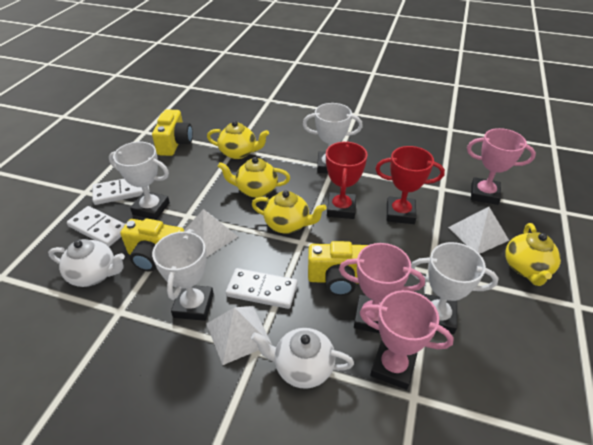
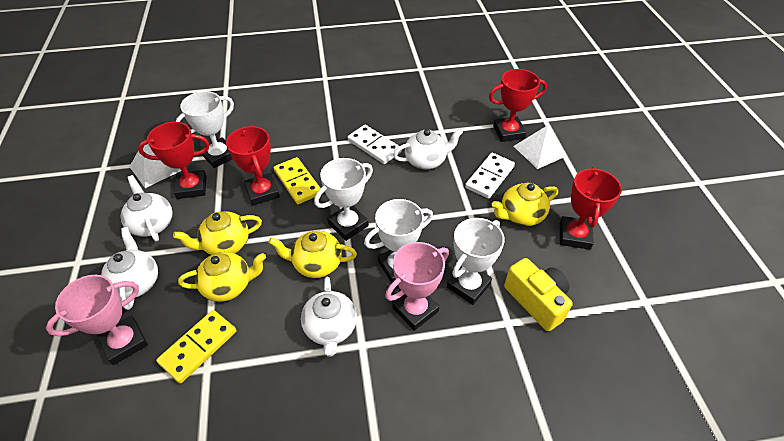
pink trophy: [339,243,425,333] [359,290,454,390] [467,128,536,205] = 3 -> [46,275,148,365] [385,242,449,331] = 2
red trophy: [326,142,367,219] [375,146,445,224] = 2 -> [138,122,209,199] [226,126,280,206] [489,69,547,142] [560,167,622,250] = 4
white domino: [67,206,125,247] [92,179,150,205] [226,268,297,309] = 3 -> [348,125,402,164] [465,153,515,199] = 2
white pyramid: [184,209,238,257] [207,306,272,365] [448,207,509,254] = 3 -> [129,144,181,188] [514,125,567,169] = 2
white teapot: [48,239,125,287] [251,328,354,389] = 2 -> [101,227,158,310] [120,175,172,242] [301,277,357,357] [393,129,463,170] = 4
yellow camera: [120,219,184,272] [152,109,193,156] [308,241,368,296] = 3 -> [504,258,573,331] = 1
yellow domino: none = 0 -> [156,310,236,383] [274,157,321,204] = 2

